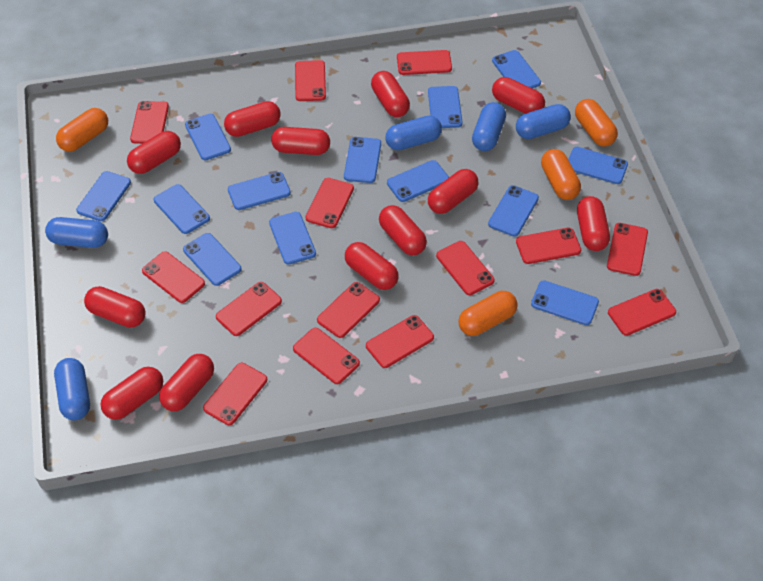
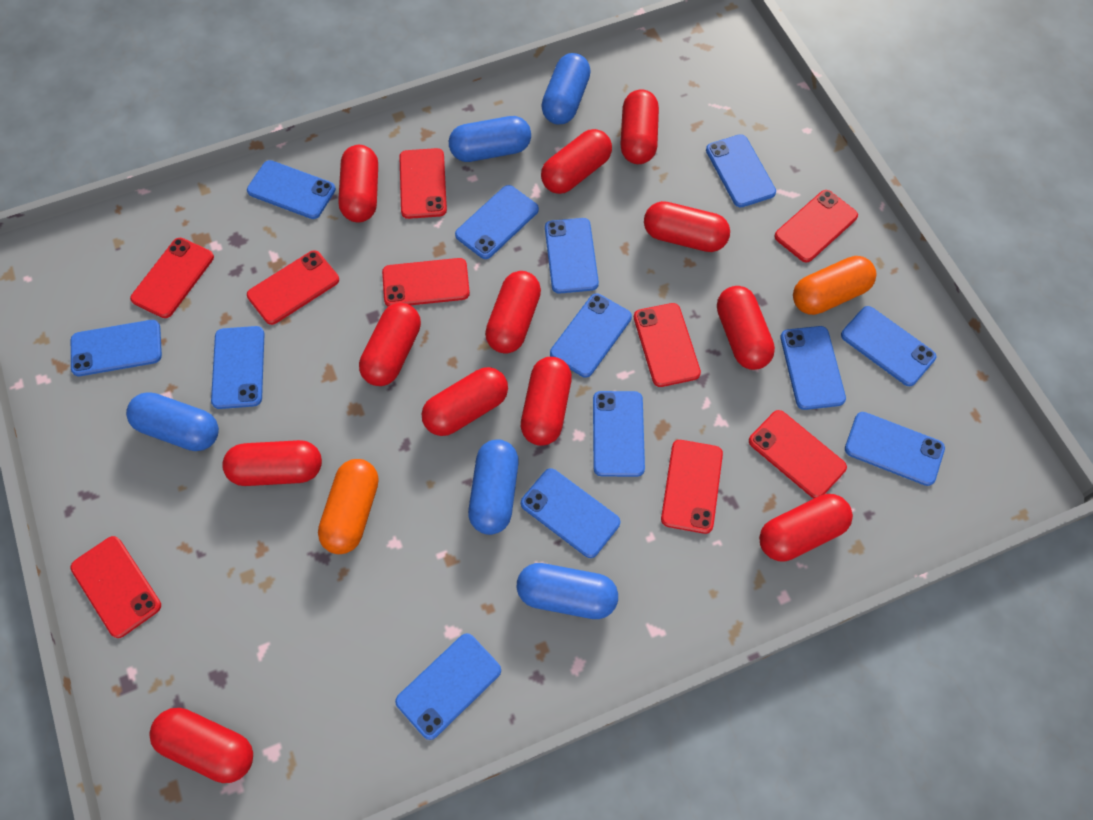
orange capsule: [56,108,108,152] [458,291,518,336] [541,149,581,200] [575,99,618,146] = 4 -> [318,459,379,554] [793,256,876,315] = 2
red phone: [130,101,169,144] [142,251,205,303] [203,363,267,425] [216,282,282,336] [293,328,360,384] [295,60,326,101] [305,178,354,228] [317,282,380,338] [366,315,434,368] [397,50,452,75] [436,241,495,295] [516,228,581,264] [607,223,648,276] [608,289,676,336] = 14 -> [70,536,161,638] [130,238,214,318] [247,250,339,325] [382,258,470,307] [399,148,447,219] [634,303,701,387] [661,440,723,534] [749,410,847,498] [774,190,858,263] = 9

